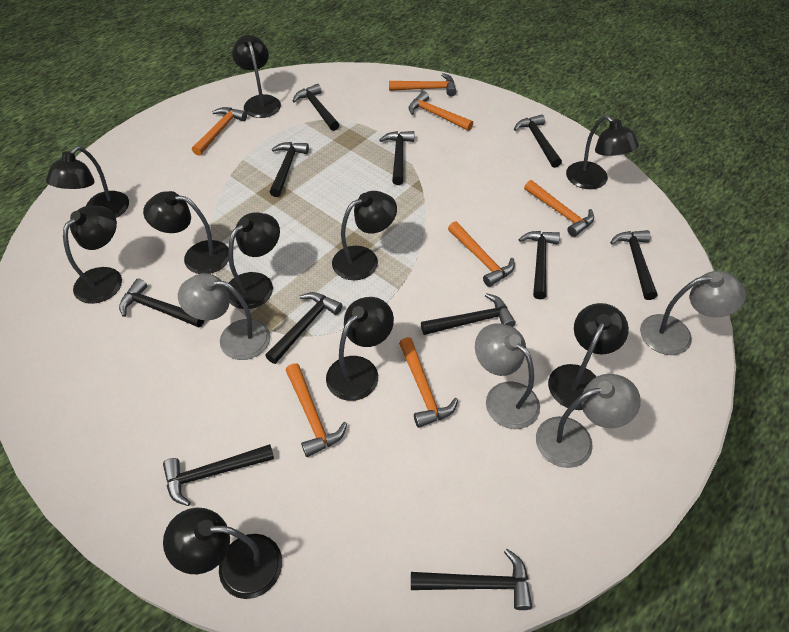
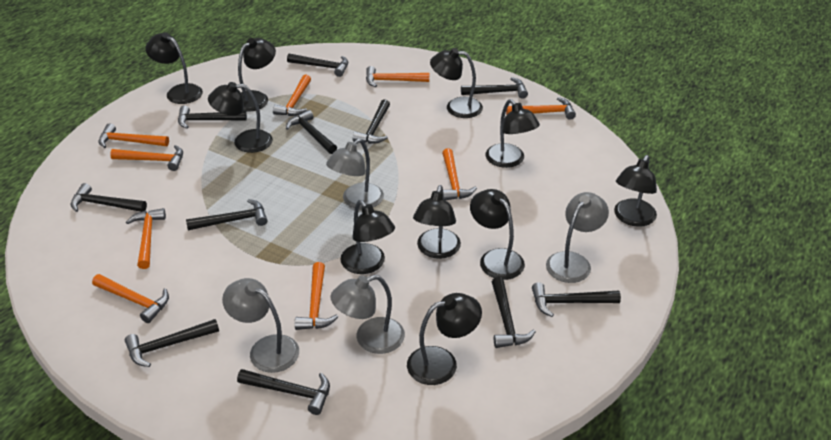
orange hammer: [192,107,247,156] [286,363,347,457] [389,73,457,96] [399,337,458,428] [409,91,473,131] [448,221,515,287] [524,180,594,237] = 7 -> [92,274,169,323] [98,123,169,148] [110,145,183,171] [126,208,166,269] [273,75,311,116] [295,262,338,330] [366,66,429,87] [442,148,477,201] [506,97,576,120] = 9

